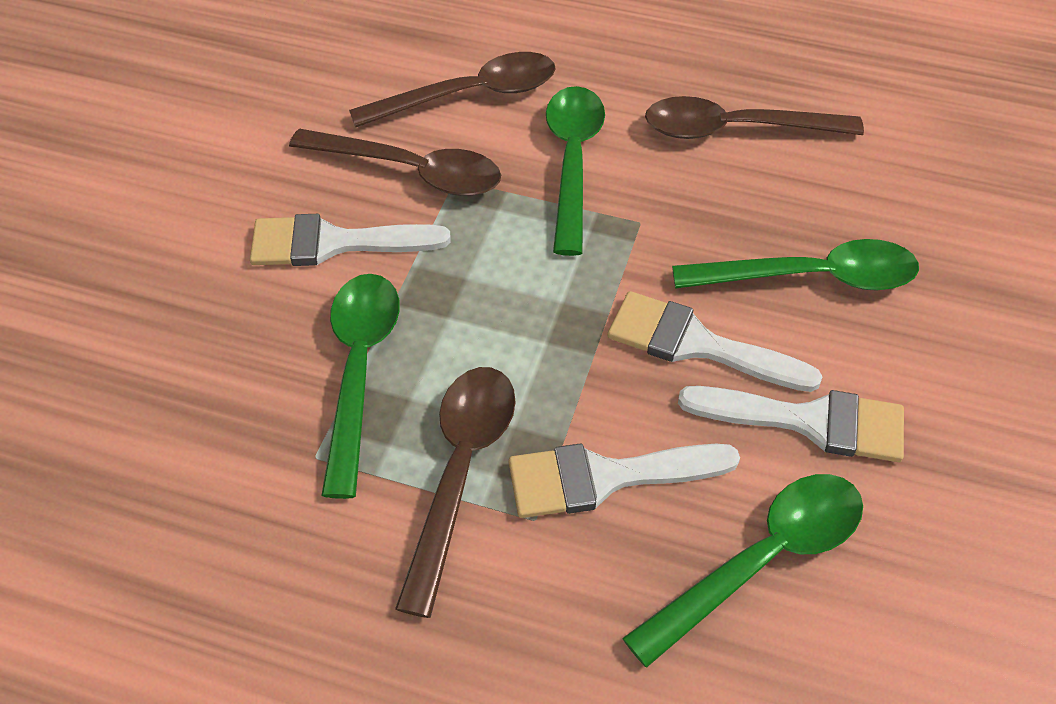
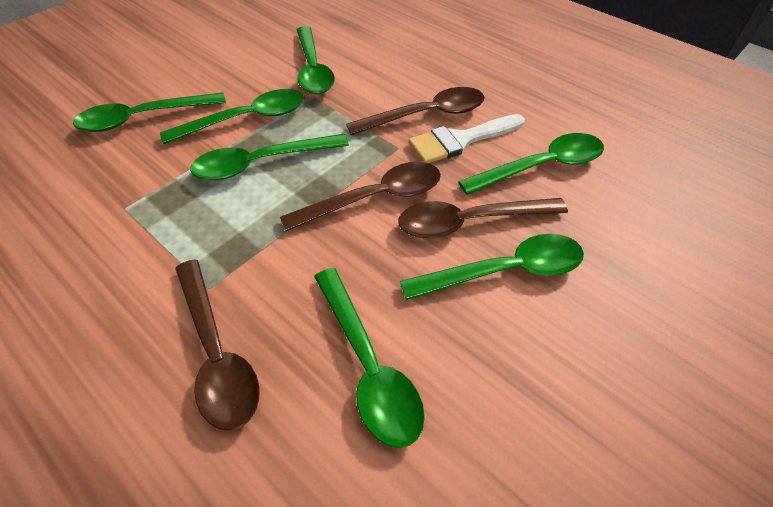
green spoon: [321,274,400,499] [546,86,605,256] [622,474,863,668] [672,239,919,291] = 4 -> [73,92,226,132] [160,89,304,144] [190,134,349,180] [297,26,335,94] [314,268,425,448] [400,234,584,300] [458,133,604,195] = 7
white brush: [250,214,451,266] [509,443,740,518] [607,291,823,392] [678,386,904,462] = 4 -> [409,114,525,163] = 1

